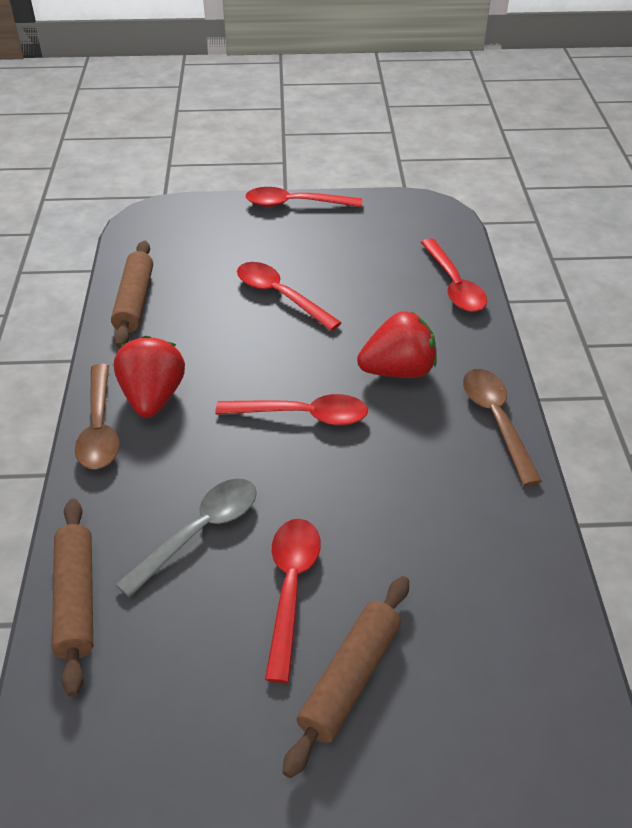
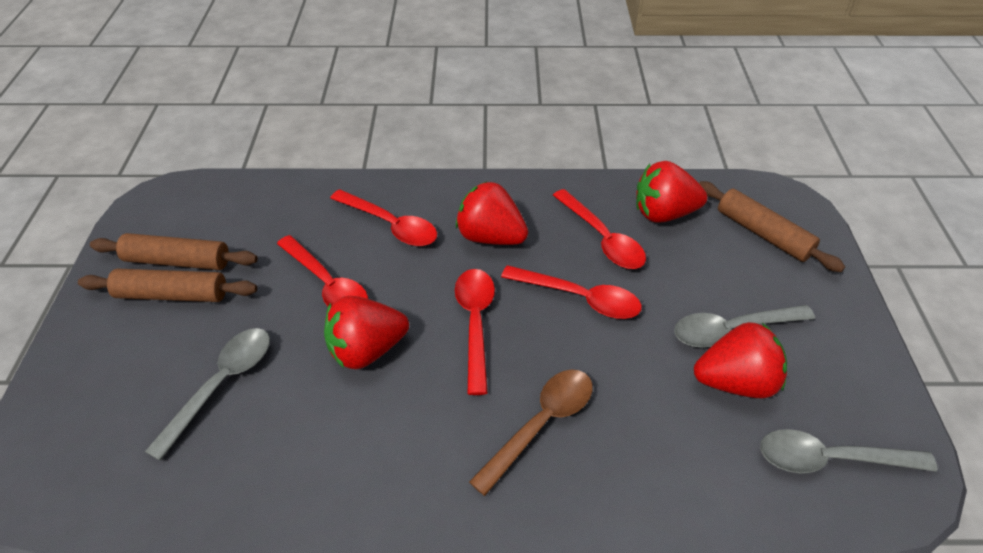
brown spoon: [75,364,120,469] [463,369,542,486] = 2 -> [469,369,593,496] = 1
grey spoon: [115,478,257,598] = 1 -> [145,328,270,461] [674,305,815,348] [760,429,938,473] = 3
red strawberry: [114,335,185,418] [357,311,437,378] = 2 -> [324,296,409,369] [456,181,528,245] [636,161,707,222] [694,322,787,398] = 4

